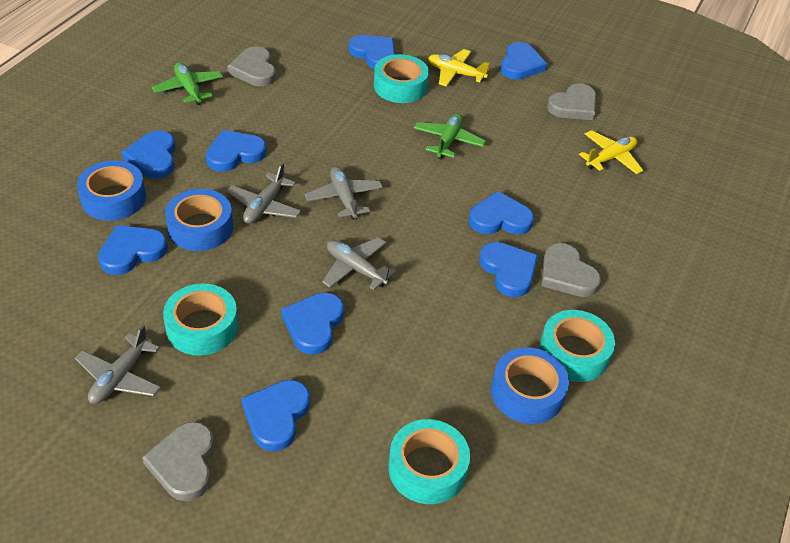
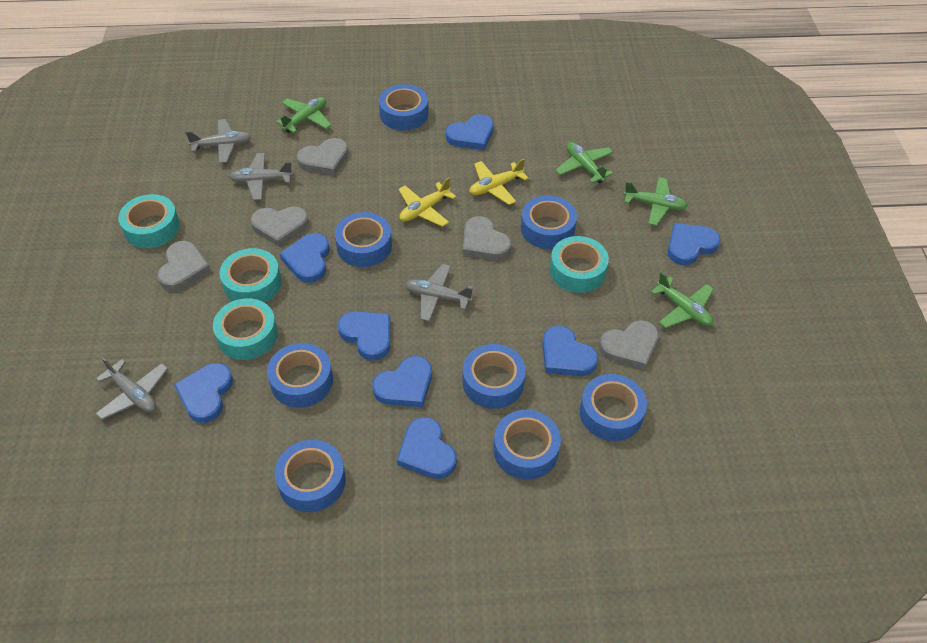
blue heart: [98,225,168,275] [122,131,175,179] [206,130,266,172] [241,380,310,451] [281,293,344,355] [349,35,395,69] [469,191,534,235] [479,242,538,297] [500,42,547,80] = 9 -> [174,363,233,423] [279,233,330,283] [338,311,390,361] [372,356,432,407] [397,417,457,479] [446,114,494,150] [542,326,598,376] [667,223,720,265] = 8
blue tape: [77,160,146,221] [165,189,233,251] [491,347,569,424] = 3 -> [267,343,333,408] [275,440,346,512] [335,212,392,267] [379,84,428,130] [462,344,526,409] [493,410,561,480] [521,195,577,249] [580,374,647,441] = 8
green plane: [152,62,223,105] [414,113,486,159] = 2 -> [276,97,331,133] [555,142,614,183] [623,177,688,226] [651,272,714,328] = 4
grey heart: [142,422,214,501] [227,47,276,86] [541,243,601,297] [547,84,596,120] = 4 -> [157,241,211,291] [251,206,309,247] [296,138,349,175] [463,216,511,260] [599,320,659,369] = 5

